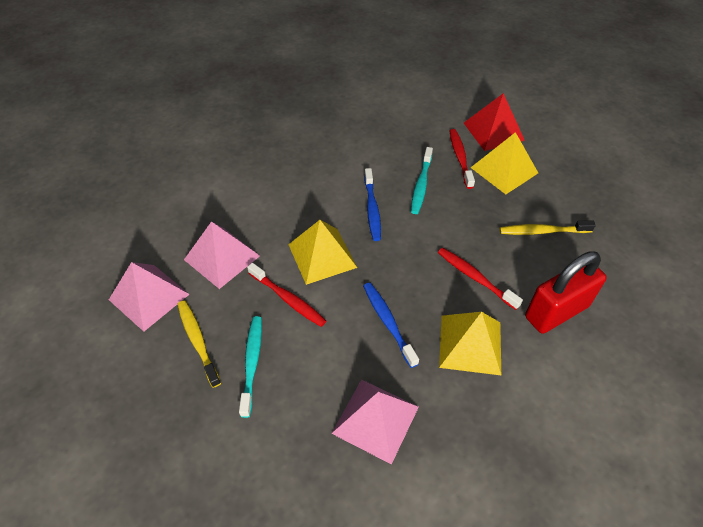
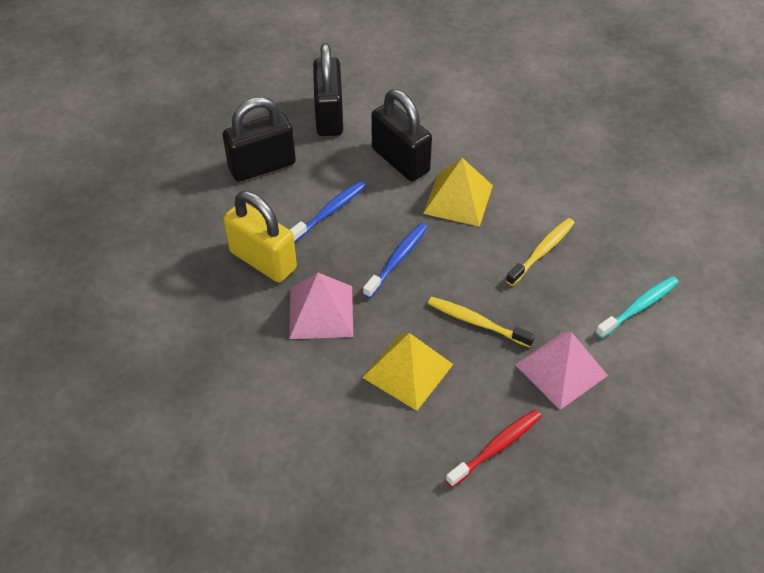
black padlock: none = 0 -> [223,97,296,182] [313,43,343,136] [371,89,432,181] = 3
pink pyramid: [109,262,190,332] [184,221,260,289] [331,379,419,465] = 3 -> [289,273,353,339] [515,332,608,410] = 2
red padlock: [525,251,607,334] = 1 -> none = 0
red pyramid: [464,93,525,151] = 1 -> none = 0
red toothbrush: [247,263,326,327] [438,248,523,310] [450,129,475,189] = 3 -> [446,410,542,487] = 1
turquoise toothbrush: [239,316,262,418] [411,147,433,214] = 2 -> [595,276,679,338] = 1
yellow padlock: none = 0 -> [223,191,297,283] = 1
yellow pyramid: [288,220,357,285] [439,312,501,375] [471,132,538,194] = 3 -> [362,333,453,411] [423,158,493,227] = 2

